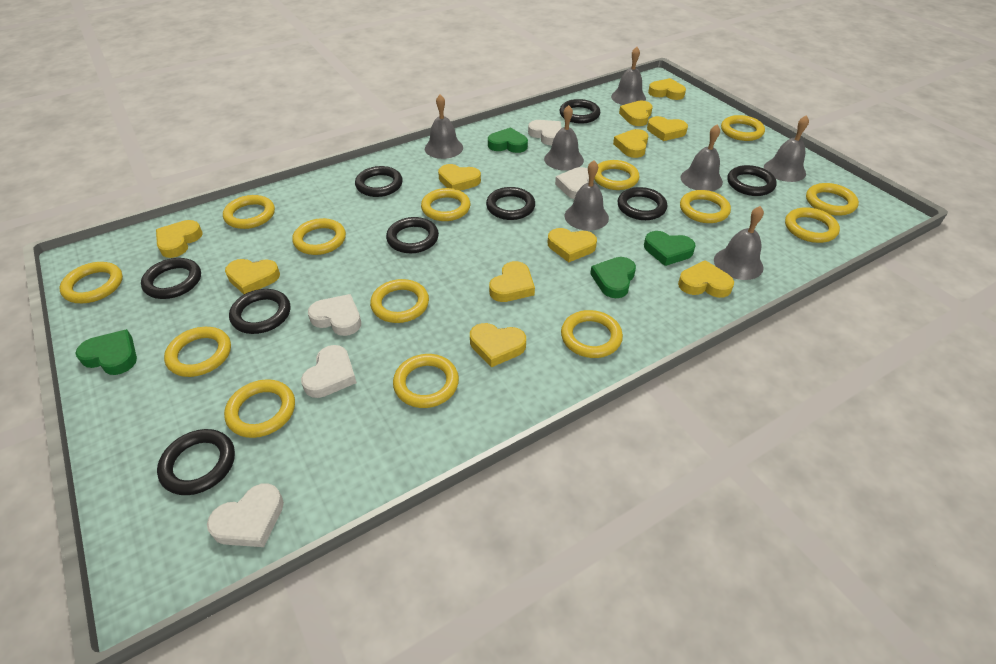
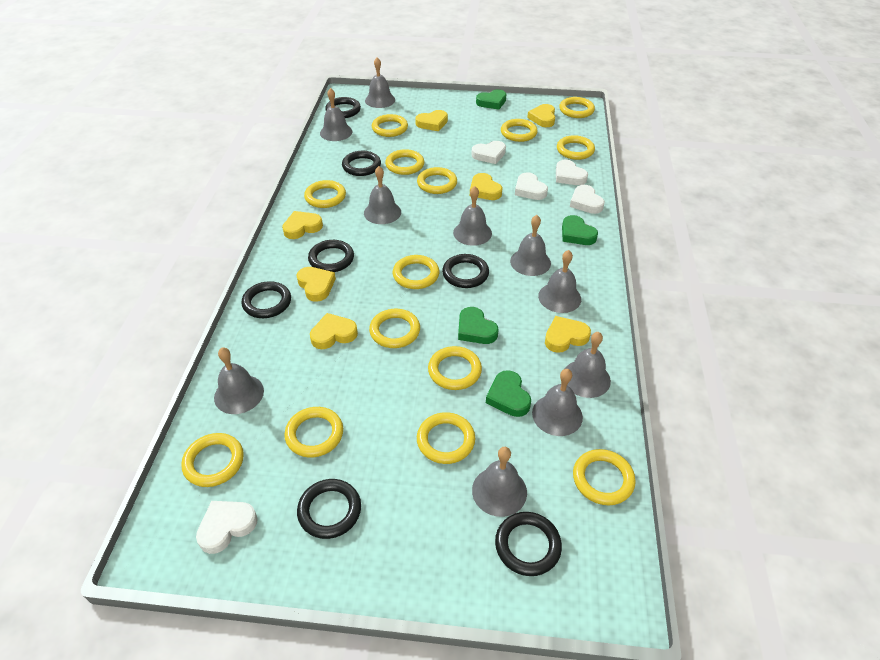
black ring: [141,258,201,299] [157,429,235,495] [229,289,290,334] [355,166,403,197] [386,217,439,253] [486,187,535,220] [560,99,600,124] [618,187,667,220] [727,165,777,196] = 9 -> [241,281,291,318] [297,479,361,539] [308,240,354,272] [325,97,361,118] [342,151,381,176] [442,254,489,288] [495,512,562,576] = 7
grey bell: [425,95,463,159] [544,105,584,171] [565,160,609,231] [611,47,646,105] [681,125,723,191] [714,206,764,280] [764,115,809,182] = 7 -> [214,347,264,414] [320,88,352,141] [364,166,401,224] [365,57,395,108] [453,186,492,246] [472,447,527,517] [510,215,551,276] [532,369,583,436] [538,250,581,313] [565,332,611,398] = 10
yellow heart: [156,220,202,258] [225,259,280,294] [438,164,481,191] [470,323,526,367] [489,261,535,302] [547,228,597,262] [613,129,648,158] [619,101,653,126] [647,116,688,141] [648,78,686,100] [678,260,734,298] = 11 -> [282,211,323,239] [296,267,336,302] [310,313,358,349] [415,110,448,131] [470,173,502,200] [527,104,555,127] [545,316,591,353] = 7

